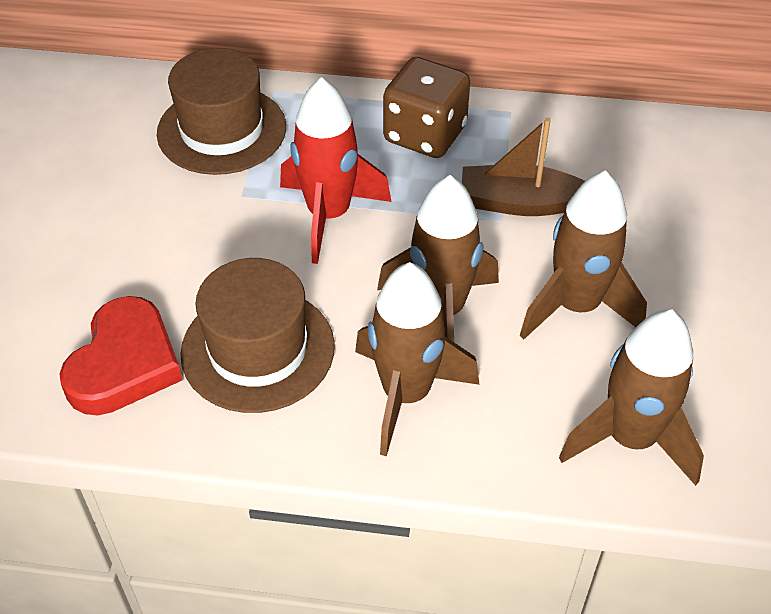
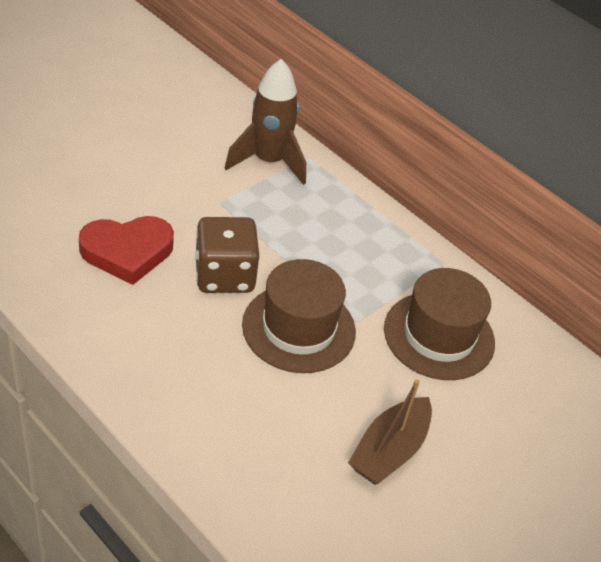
brown rocket: [355,262,479,456] [377,175,499,342] [520,170,647,340] [559,309,704,486] = 4 -> [225,59,306,185] = 1
red rocket: [280,77,392,264] = 1 -> none = 0

